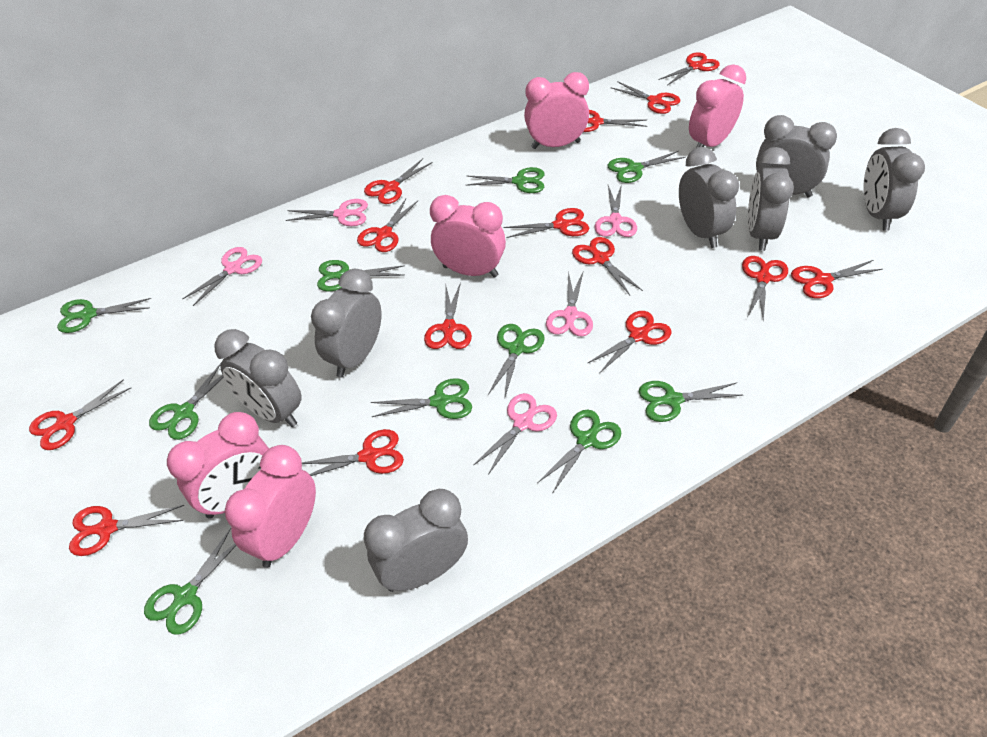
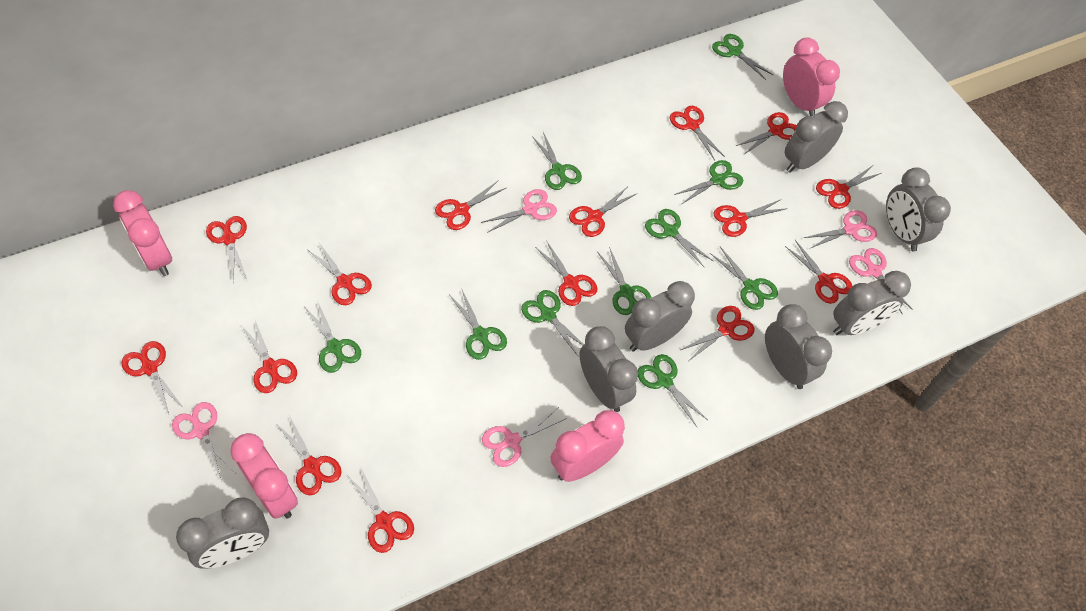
pink clock: [167,412,269,519] [225,445,316,568] [430,195,506,278] [524,72,589,149] [689,64,746,148] = 5 -> [113,190,172,276] [230,433,298,519] [550,410,625,482] [783,37,840,116] = 4
red scissors: [29,379,131,450] [69,505,184,556] [302,429,404,476] [357,199,418,252] [364,159,433,204] [424,282,472,349] [504,208,589,238] [572,237,643,295] [583,110,647,132] [588,311,671,374] [610,81,680,114] [658,52,720,85] [742,256,788,322] [791,260,883,299] = 14 -> [122,341,183,414] [206,216,247,283] [242,321,297,393] [276,415,342,495] [308,243,372,305] [347,468,414,553] [435,180,506,230] [535,240,598,306] [569,187,636,237] [670,106,725,160] [681,306,755,361] [714,200,788,237] [736,112,797,154] [785,240,852,304] [816,166,882,209] = 15

